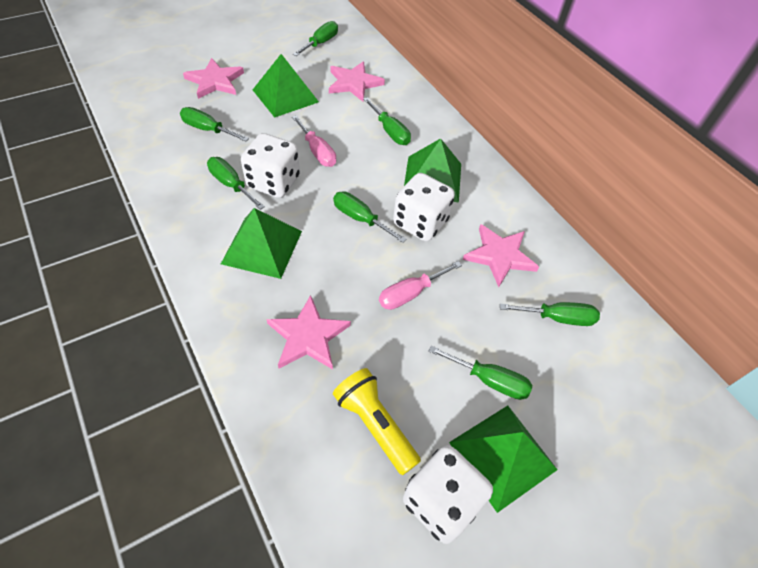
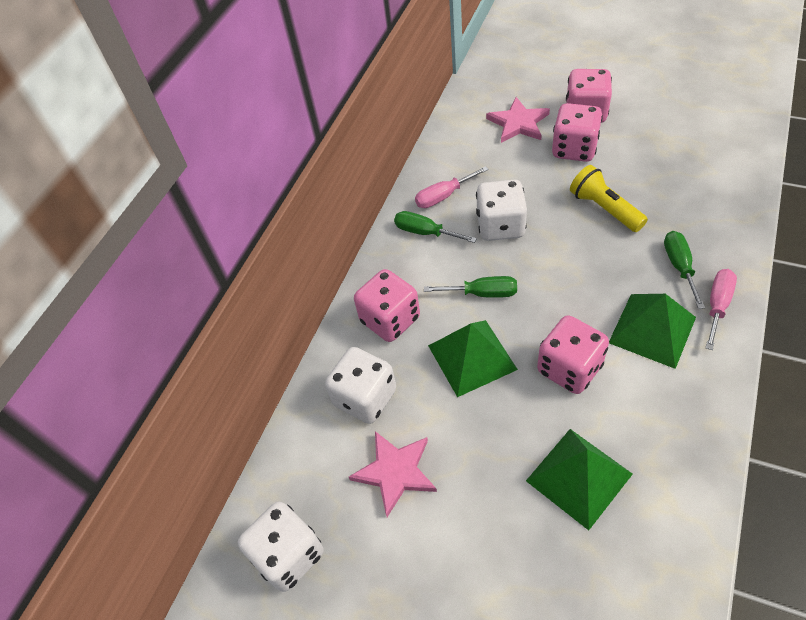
green pyramid: [221,208,302,279] [253,54,319,118] [404,138,461,203] [449,406,557,513] = 4 -> [428,320,518,397] [526,429,633,530] [609,294,696,369] = 3
green screwdriver: [180,107,249,141] [207,157,265,210] [293,21,338,56] [333,191,407,243] [363,98,411,145] [429,346,532,400] [500,302,600,326] = 7 -> [394,211,477,243] [424,276,517,298] [664,231,705,309] = 3
pink dice: none = 0 -> [354,269,420,342] [537,315,609,394] [552,103,603,162] [566,69,612,123] = 4
pink star: [183,58,244,99] [267,295,351,370] [329,61,385,101] [463,224,539,287] = 4 -> [349,431,437,517] [486,97,550,143] = 2

